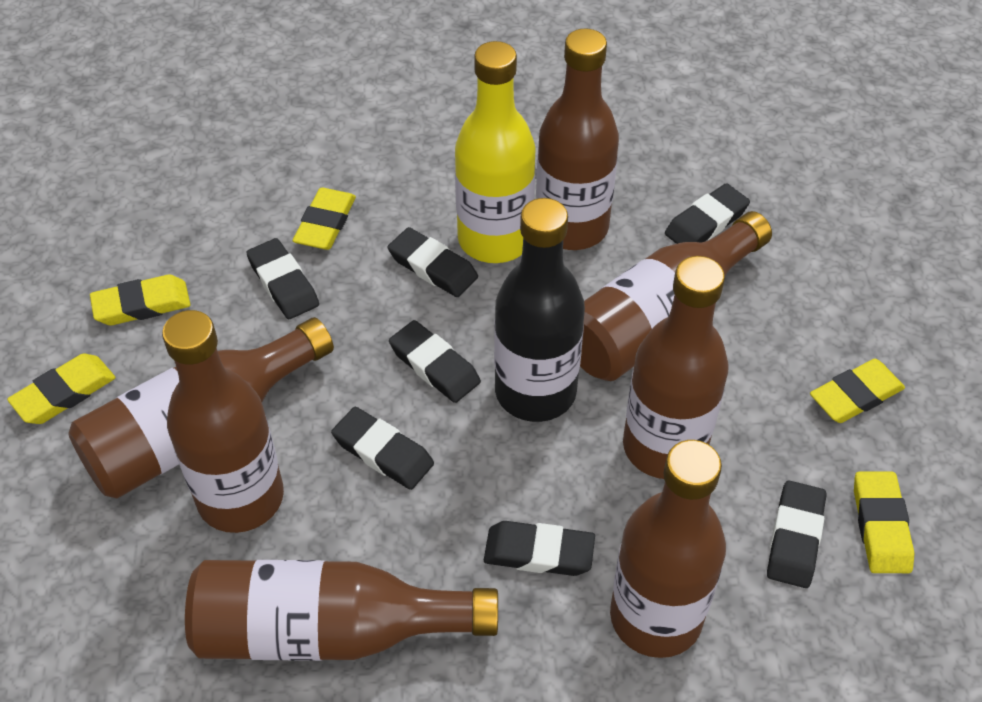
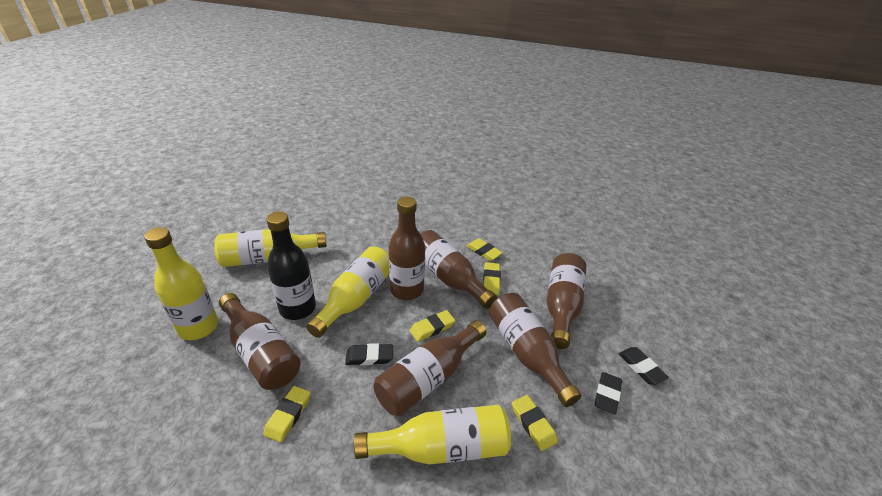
black eraser: [246,238,319,319] [331,407,434,490] [388,227,478,297] [389,320,481,403] [484,521,595,576] [665,183,750,244] [767,480,826,588] = 7 -> [345,343,393,365] [594,372,622,414] [619,347,669,385] = 3
brown bottle: [68,317,334,499] [162,310,284,533] [185,560,498,661] [536,28,619,250] [580,211,772,381] [610,440,726,658] [623,256,729,479] = 7 -> [219,293,301,390] [374,320,487,416] [389,196,425,300] [421,230,497,309] [489,293,582,407] [547,253,586,349] = 6
yellow bottle: [455,41,536,263] = 1 -> [144,227,218,340] [214,229,327,267] [306,246,389,338] [354,405,511,465] = 4

